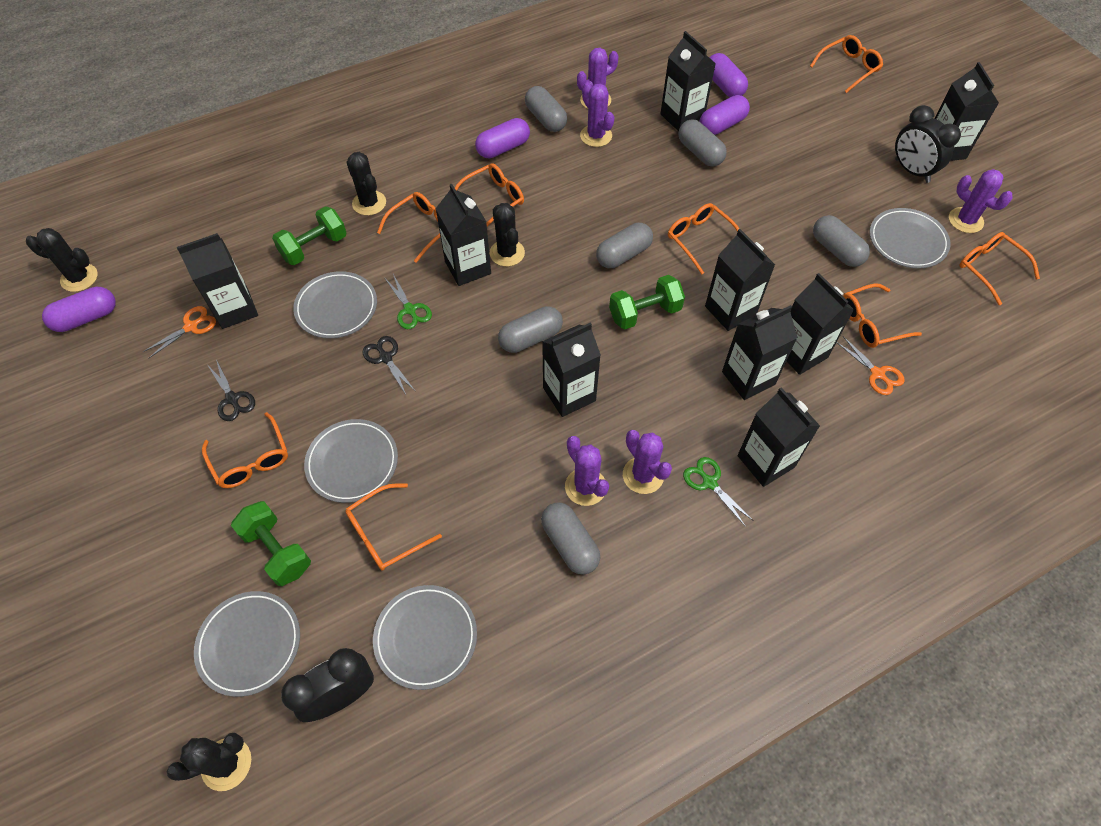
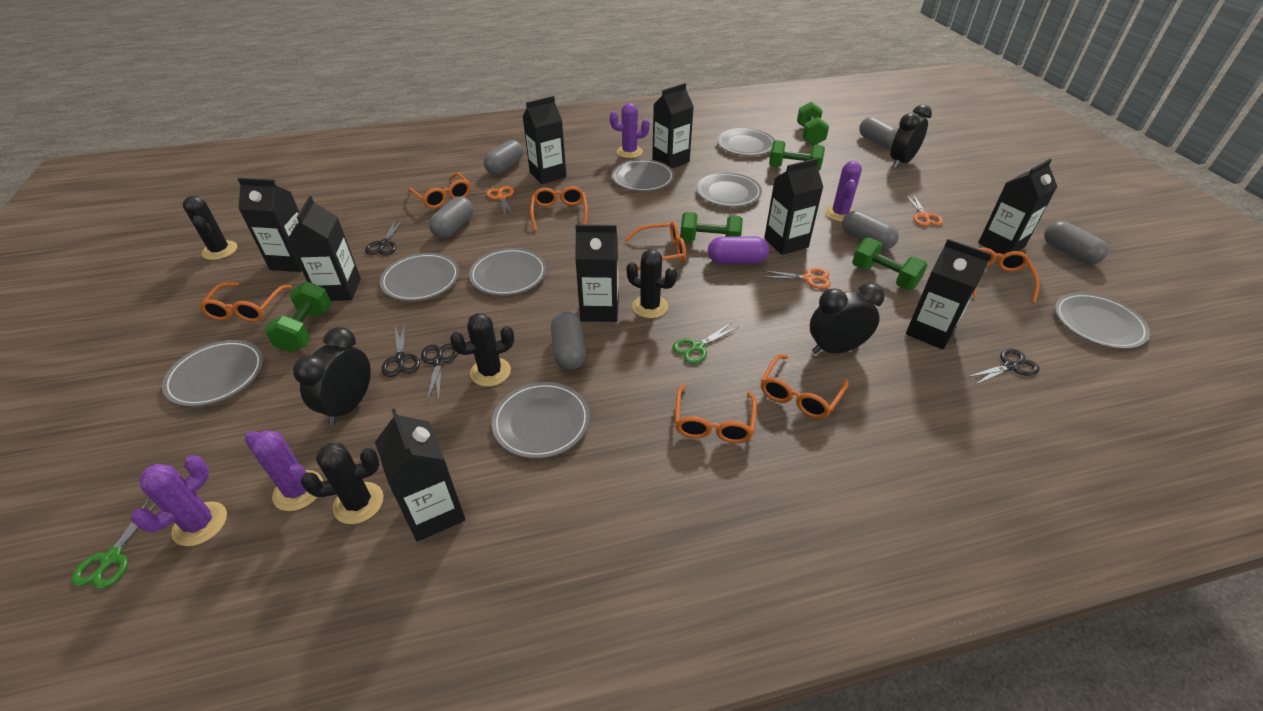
black clock: [281,648,374,722] [895,105,961,183] = 2 -> [293,327,371,425] [810,283,884,354] [890,104,932,168] = 3
black scissors: [208,359,255,421] [363,336,415,395] = 2 -> [365,219,403,255] [381,323,420,377] [421,343,458,401] [967,349,1040,385] = 4
green dumbbell: [231,501,311,586] [272,206,347,265] [609,275,685,330] = 3 -> [265,281,332,352] [680,212,743,242] [769,140,825,170] [797,102,829,145] [852,237,928,290] = 5
grey plate: [194,591,300,697] [293,271,377,339] [304,419,398,503] [373,585,477,690] [870,208,950,269] = 5 -> [162,340,263,407] [380,253,459,301] [469,248,546,296] [492,382,590,459] [612,159,674,191] [697,173,762,207] [717,128,775,156] [1055,293,1150,349] = 8
orange glasses: [202,412,288,488] [345,483,442,571] [377,192,441,263] [455,163,524,227] [668,203,739,274] [810,35,883,93] [843,283,922,348] [959,232,1040,305] = 8 -> [199,282,292,322] [408,173,471,209] [530,186,588,231] [625,221,686,270] [675,385,757,443] [761,354,849,419] [973,248,1040,303] = 7
orange scissors: [143,306,216,359] [836,336,905,395] = 2 -> [486,186,514,217] [762,268,831,289] [905,194,943,226] = 3
purple cactus: [565,436,609,506] [577,48,619,109] [580,82,614,147] [623,430,672,494] [949,169,1013,233] = 5 -> [131,455,227,546] [245,430,323,511] [610,103,649,158] [825,161,862,222] = 4
purple capsule: [42,287,116,332] [475,118,530,158] [700,95,750,135] [709,53,748,97] = 4 -> [708,236,769,264] = 1

